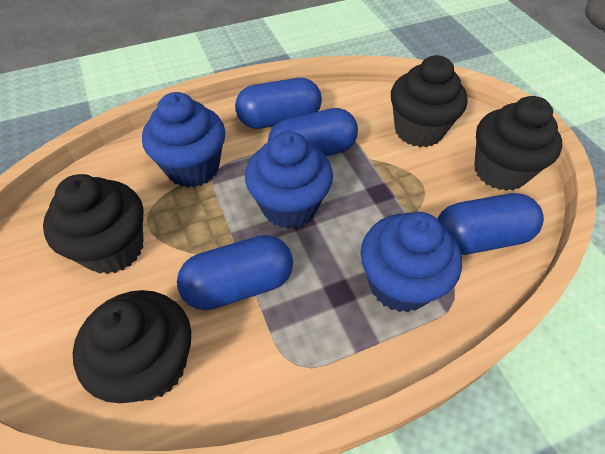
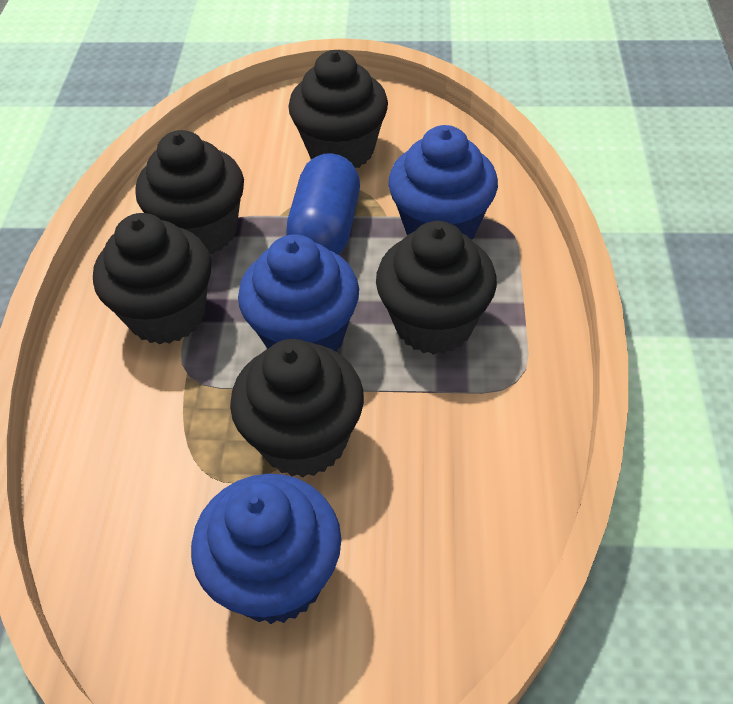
black cupcake: [43,174,143,274] [73,290,191,403] [391,55,468,147] [474,96,562,191] = 4 -> [93,213,211,344] [135,130,244,254] [230,339,364,477] [288,50,388,168] [376,221,497,355] = 5
blue capsule: [177,235,293,310] [235,78,322,129] [268,108,358,157] [437,193,544,255] = 4 -> [286,153,360,255] = 1

